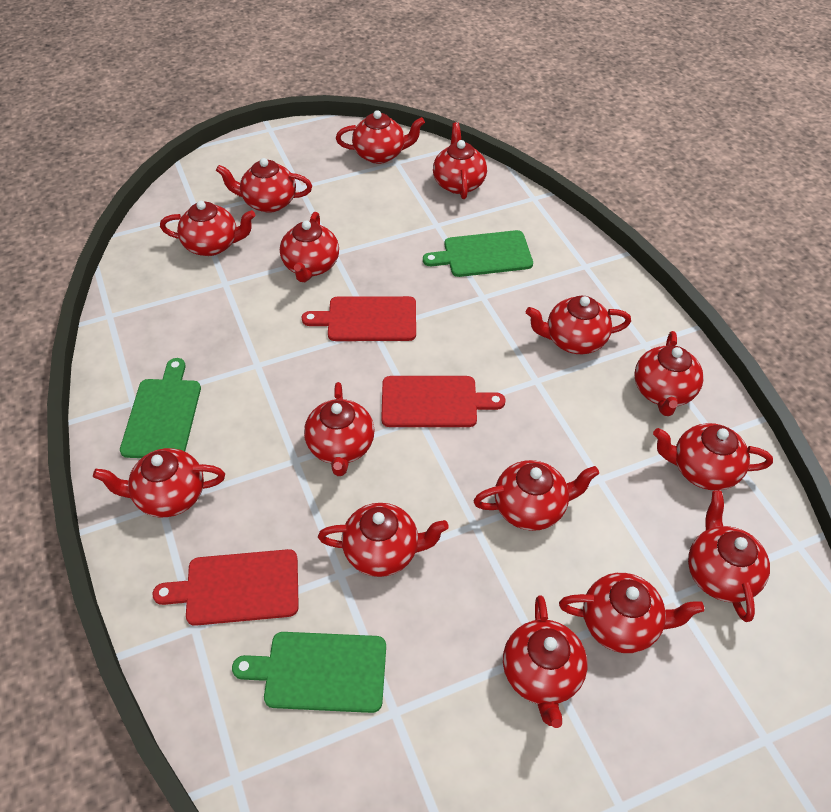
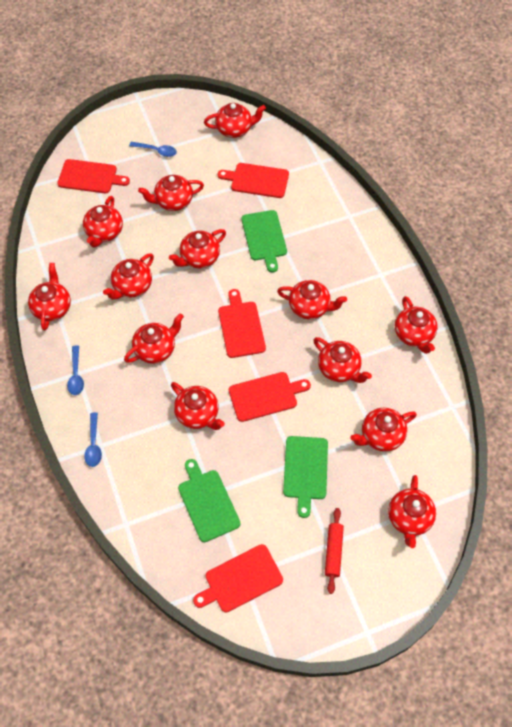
blue spoon: none = 0 -> [67,345,84,395] [84,412,102,467] [129,142,177,157] = 3
red cutting board: [152,549,299,626] [302,296,416,341] [381,376,506,427] = 3 -> [57,159,130,193] [193,544,283,613] [218,163,289,198] [218,289,266,358] [229,372,311,422] = 5
red rolling pin: none = 0 -> [325,508,344,594] = 1
red teapot: [93,448,225,517] [160,201,255,256] [216,158,312,213] [280,212,339,282] [304,382,374,476] [318,503,449,577] [336,110,425,164] [433,122,487,199] [474,460,599,531] [503,595,588,728] [526,296,631,354] [559,573,704,653] [634,331,704,416] [653,423,773,490] [688,491,770,622] = 15 -> [28,263,71,331] [83,196,123,248] [103,253,154,300] [124,313,184,364] [138,175,204,211] [169,229,226,269] [171,382,225,430] [204,103,266,138] [277,280,347,319] [313,337,372,383] [350,408,417,452] [388,475,436,548] [395,296,438,354] = 13

